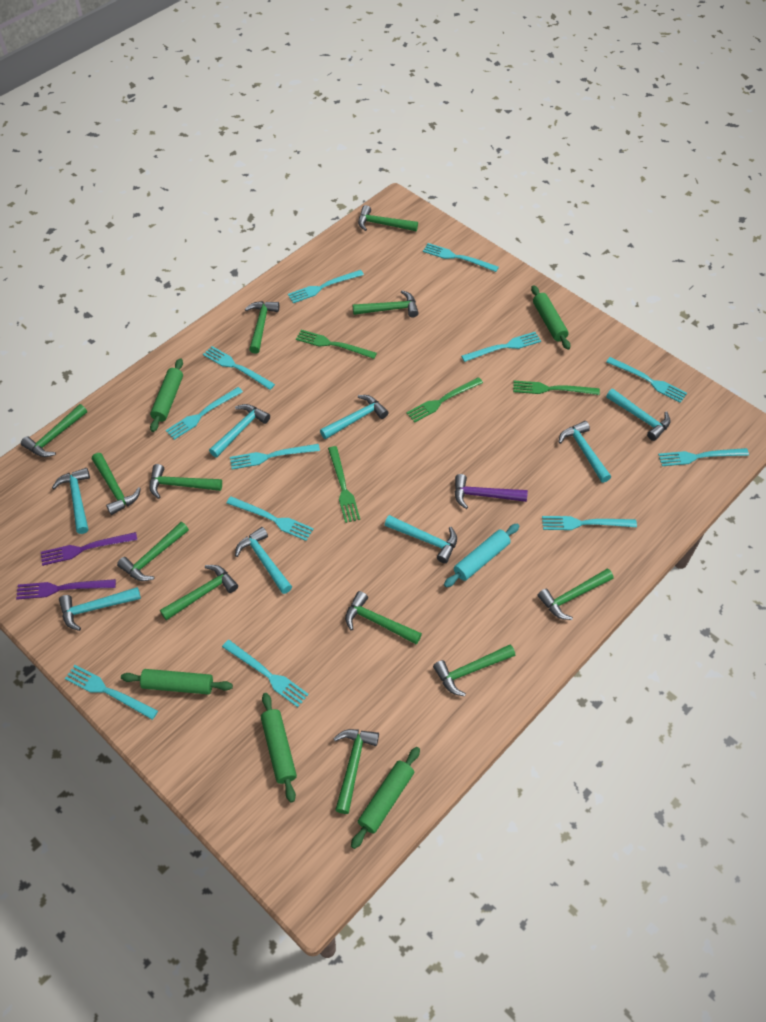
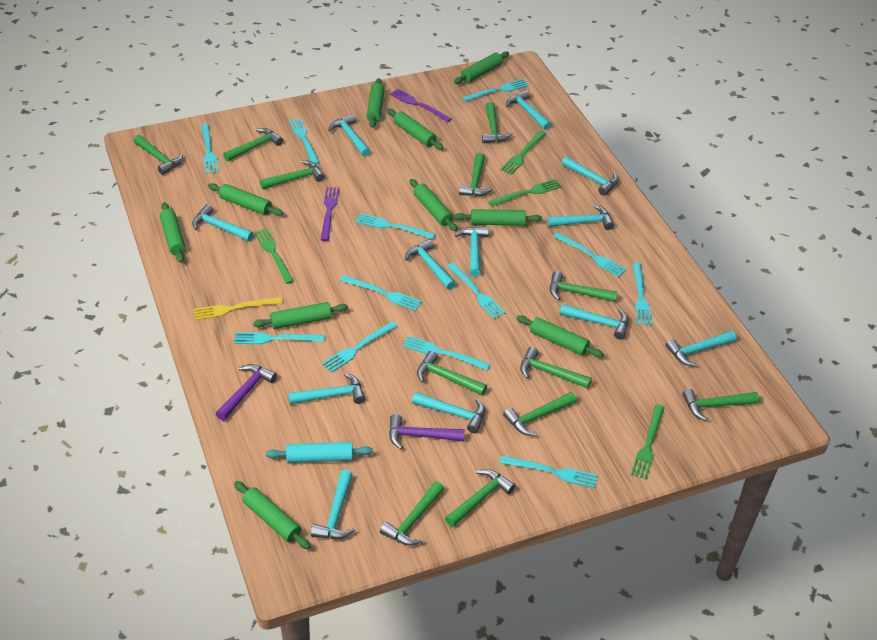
green rolling pin: [121,669,233,694] [150,358,183,432] [261,693,297,802] [351,747,420,849] [531,285,570,350] = 5 -> [160,202,186,263] [208,183,283,216] [234,481,311,550] [253,302,348,329] [367,78,385,128] [387,109,443,150] [410,179,457,231] [454,51,509,84] [454,209,542,226] [517,315,604,358] = 10
purple hammer: [454,474,528,509] = 1 -> [216,364,277,421] [389,414,465,449] = 2
turquoise hammer: [52,468,90,534] [59,587,141,631] [209,404,270,457] [235,527,292,594] [320,395,389,439] [385,515,457,563] [559,421,611,483] [606,389,671,441] = 8 -> [192,204,254,241] [288,373,365,404] [311,470,355,539] [328,114,370,157] [405,239,456,290] [412,392,485,433] [455,227,489,276] [506,90,551,130] [548,205,614,230] [560,304,628,340] [562,156,618,196] [665,331,736,366] = 12
yellow fork: none = 0 -> [194,297,282,320] = 1

